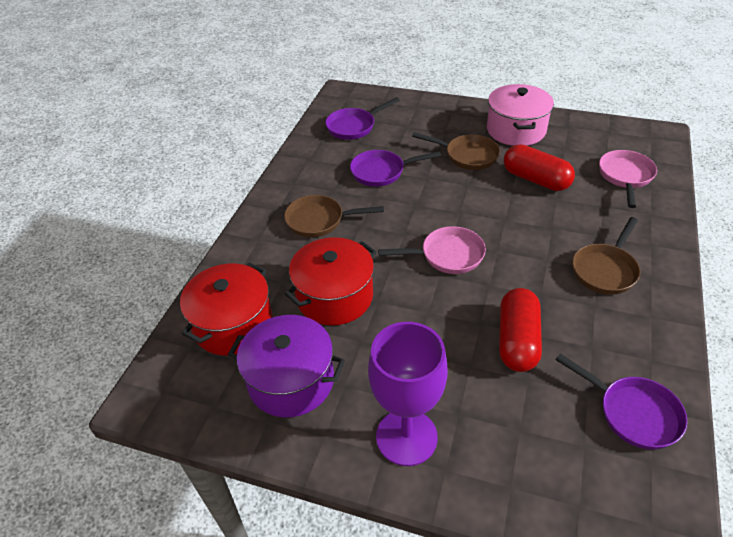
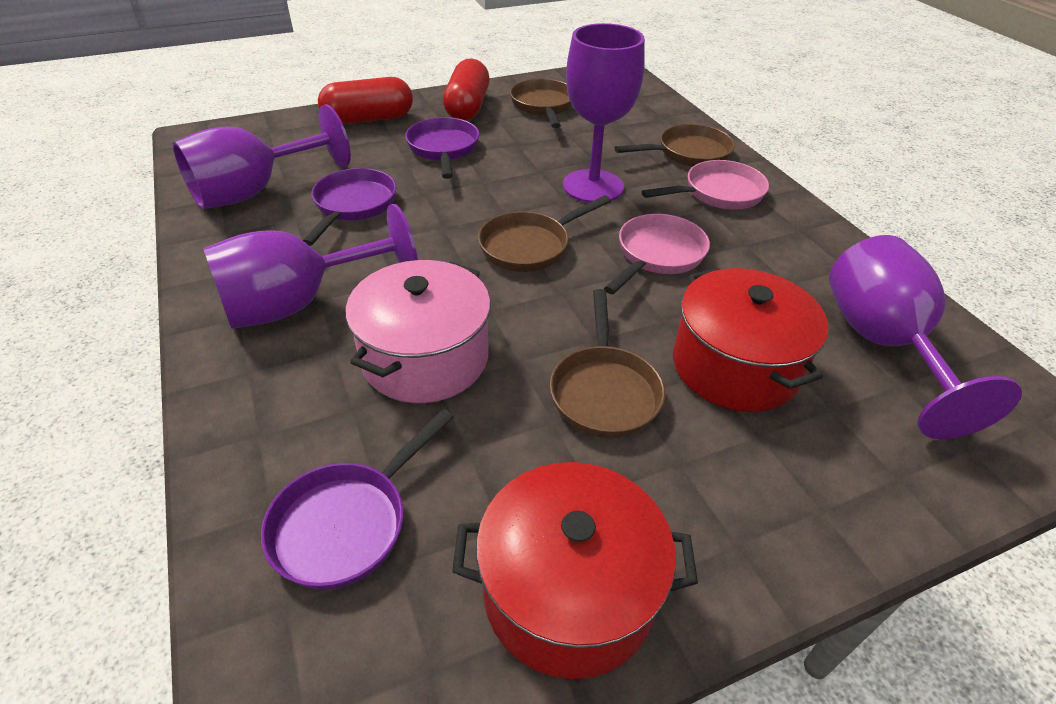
brown pan: [284,195,384,237] [412,132,500,170] [572,217,640,295] = 3 -> [478,195,611,272] [510,79,572,128] [550,289,665,438] [614,124,735,167] = 4
purple goblet: [368,322,448,466] = 1 -> [173,104,351,209] [203,204,418,329] [563,23,645,203] [829,235,1022,439] = 4
purple pot: [228,315,345,417] = 1 -> none = 0

